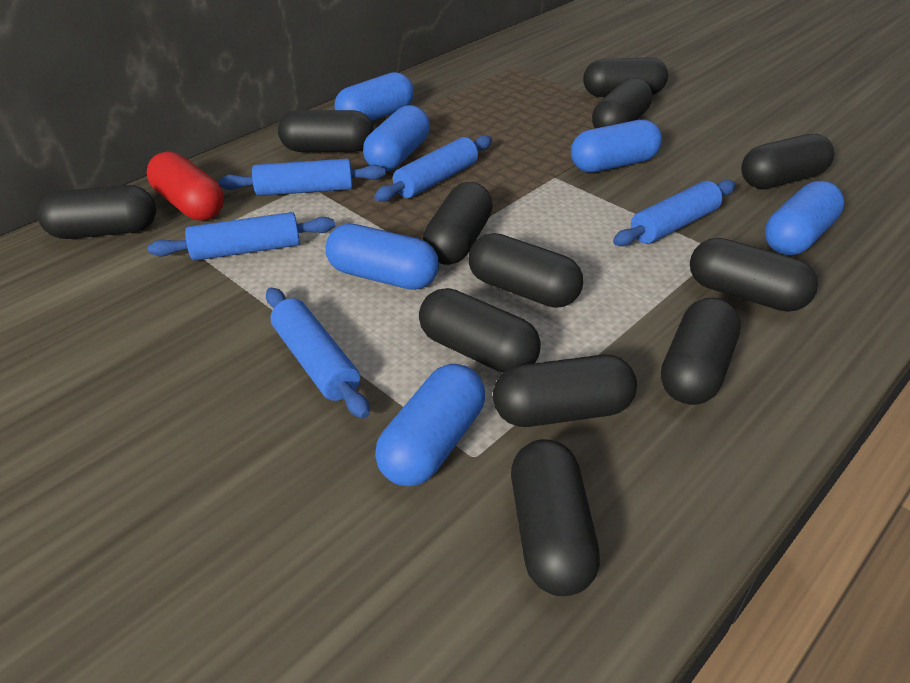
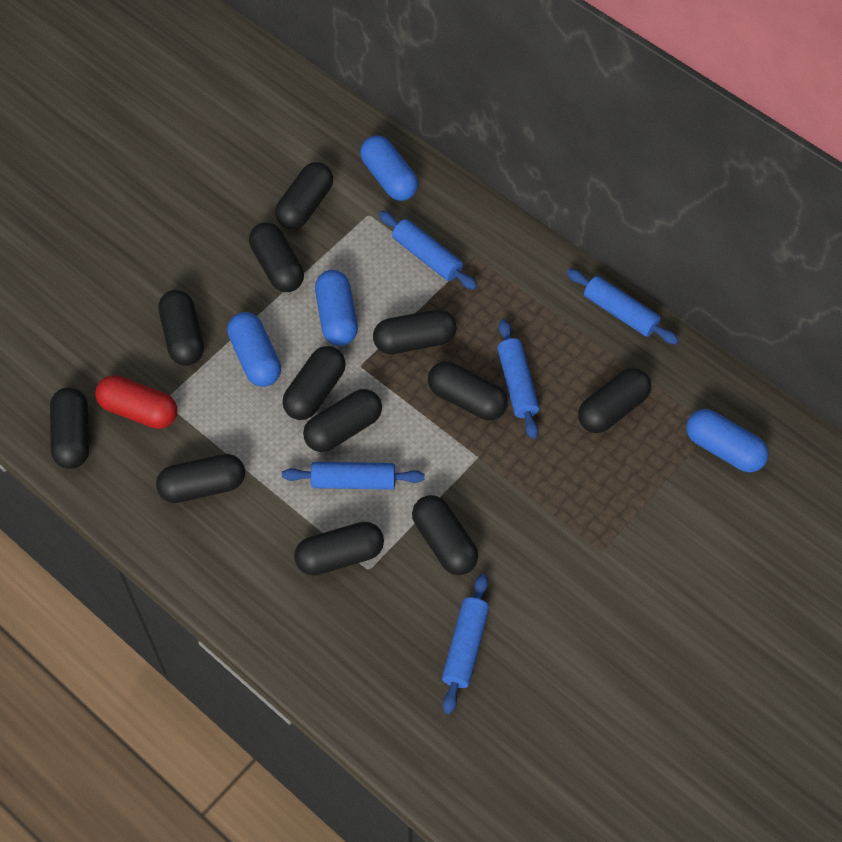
blue capsule: [325,224,439,290] [334,72,414,121] [363,105,430,171] [375,364,485,486] [571,120,662,173] [765,181,845,255] = 6 -> [227,312,281,387] [315,270,358,346] [360,135,418,201] [686,409,769,472] = 4

